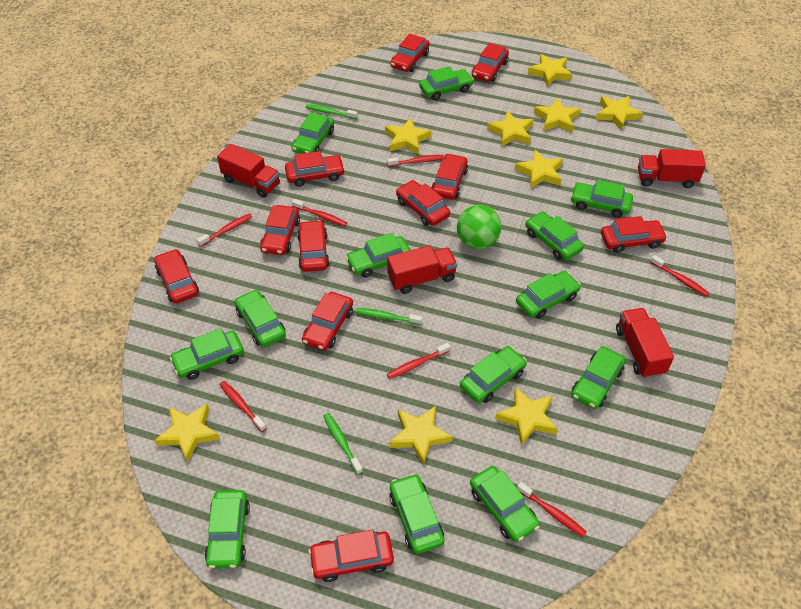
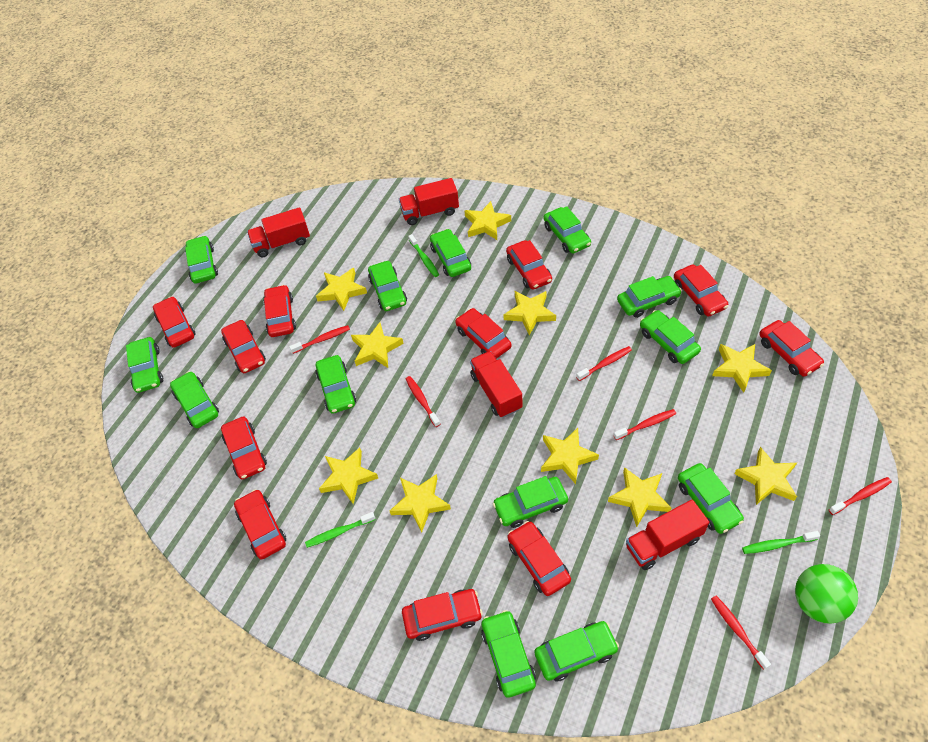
red toothbrush: [197,213,252,247] [220,381,266,432] [292,199,347,226] [387,155,444,167] [387,343,450,379] [517,482,587,537] [650,255,709,296] = 7 -> [289,325,350,354] [406,376,440,427] [576,346,632,381] [613,409,676,440] [711,596,771,670] [829,477,892,515] = 6
yellow star: [154,404,220,463] [385,118,432,155] [389,406,453,465] [487,111,534,147] [495,387,558,446] [515,150,563,189] [528,54,572,87] [534,98,581,132] [596,96,643,130] = 9 -> [316,268,367,311] [319,447,378,504] [351,322,404,368] [390,474,451,532] [464,201,511,240] [503,291,556,335] [541,428,599,484] [608,467,671,527] [712,344,772,393] [734,447,797,505] = 10

